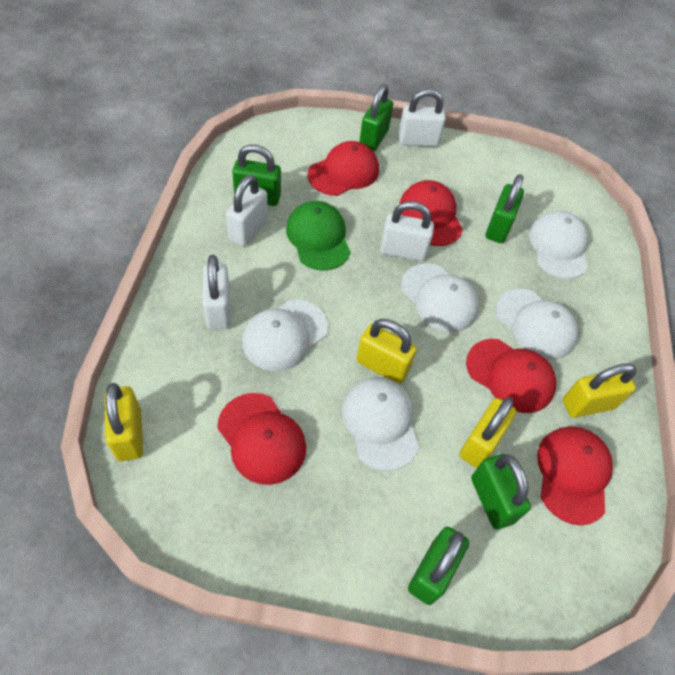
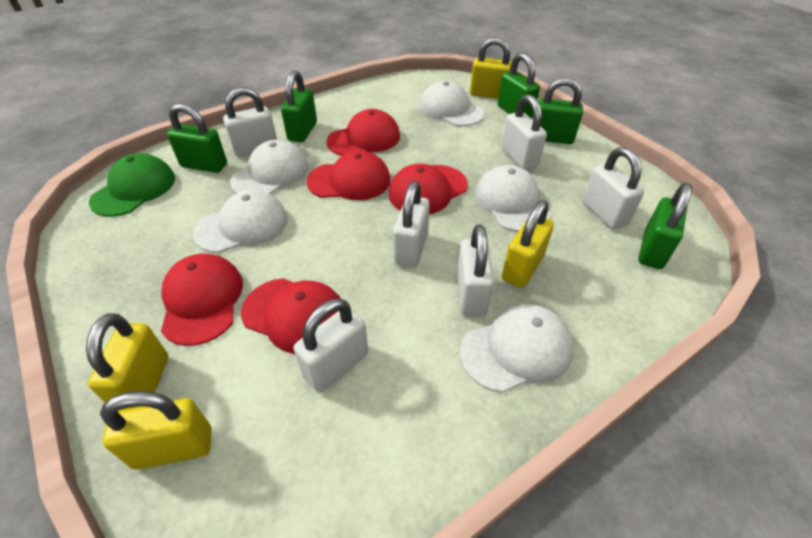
white padlock: [203,255,230,330] [226,175,268,246] [380,201,434,261] [398,89,446,147] = 4 -> [223,87,277,157] [294,298,368,392] [393,181,430,268] [457,224,494,316] [501,94,547,170] [583,147,644,229] = 6

